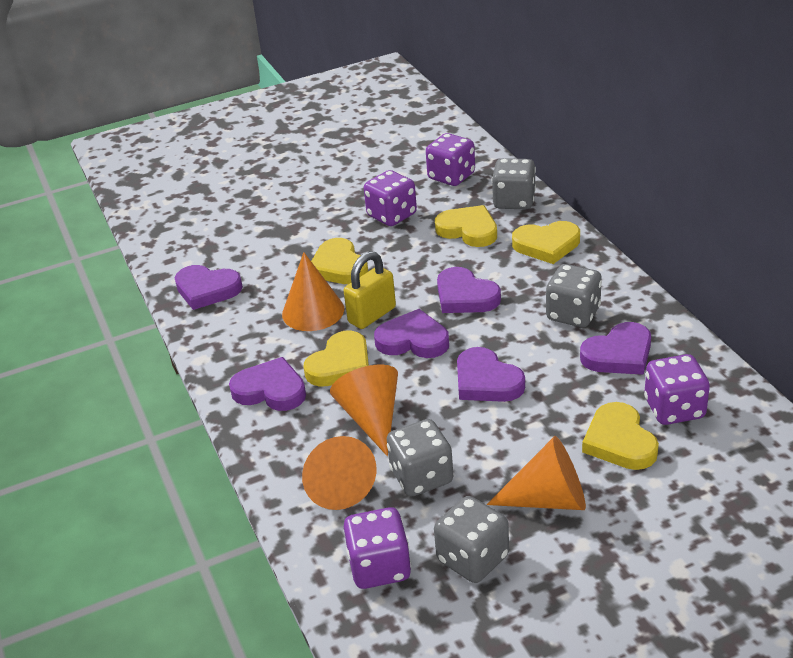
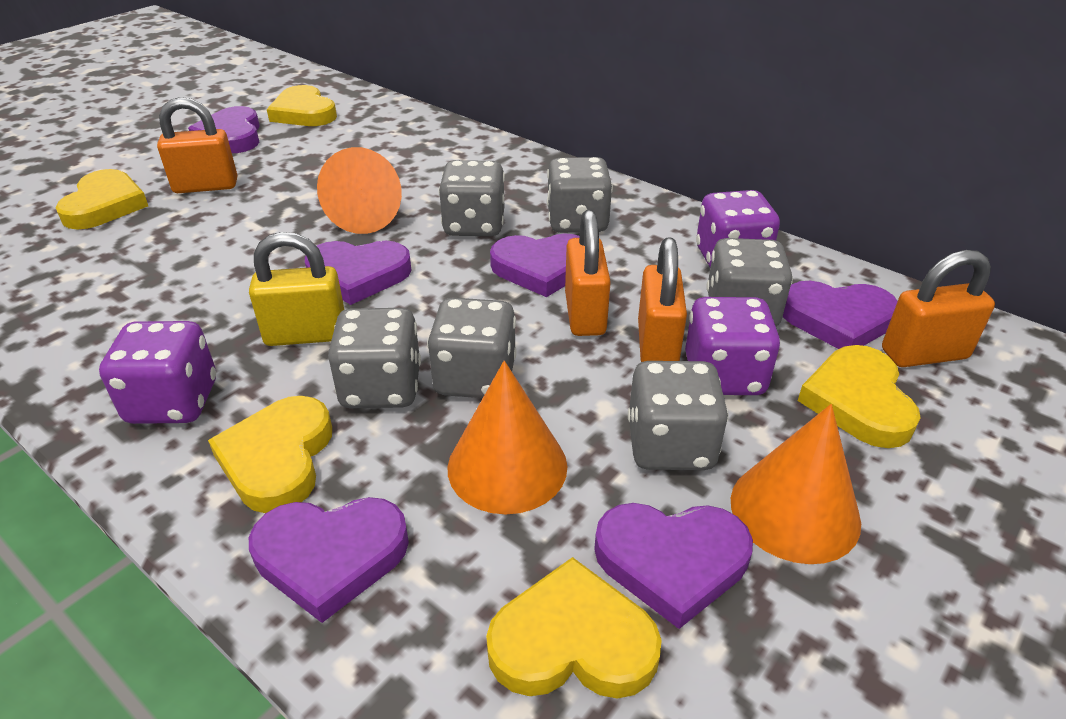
grey dice: [387,419,453,496] [434,496,509,583] [492,158,536,209] [546,264,602,327] = 4 -> [328,308,421,409] [427,298,517,398] [439,160,505,236] [547,157,613,233] [628,361,729,470] [706,238,793,327] = 6
orange cone: [282,252,344,331] [302,436,376,510] [330,365,398,456] [487,436,586,510] = 4 -> [317,147,402,234] [447,361,567,514] [731,404,861,564] = 3
orange padlock: none = 0 -> [157,97,237,193] [565,210,611,336] [638,238,687,362] [882,250,995,367] = 4
purple dice: [344,507,411,589] [364,170,417,226] [426,133,475,186] [644,354,710,425] = 4 -> [99,321,216,424] [685,297,780,395] [696,190,780,268] = 3

